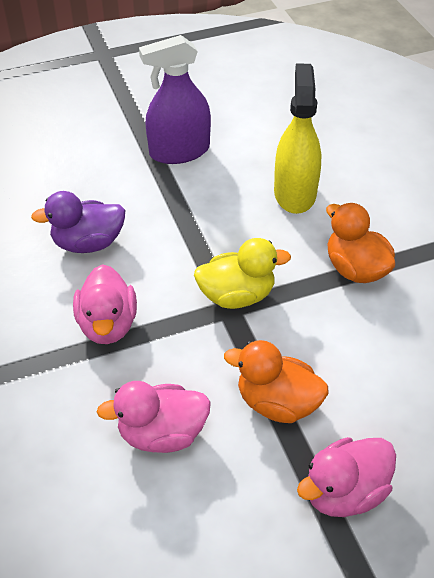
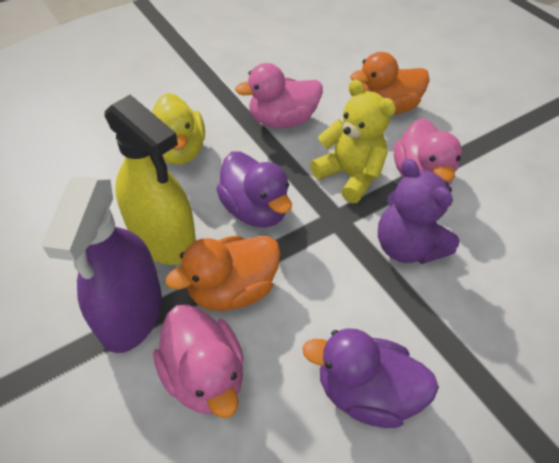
purple duck: [31,191,125,253] = 1 -> [216,151,292,228] [302,328,439,428] = 2
purple teddy bear: none = 0 -> [378,159,460,264] = 1
yellow teddy bear: none = 0 -> [310,80,396,203] = 1

